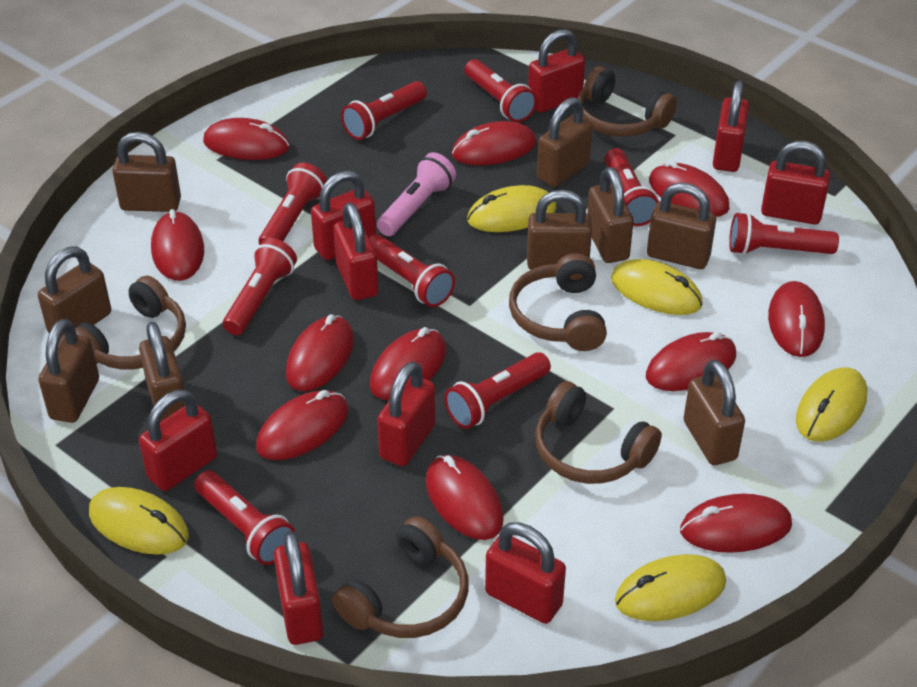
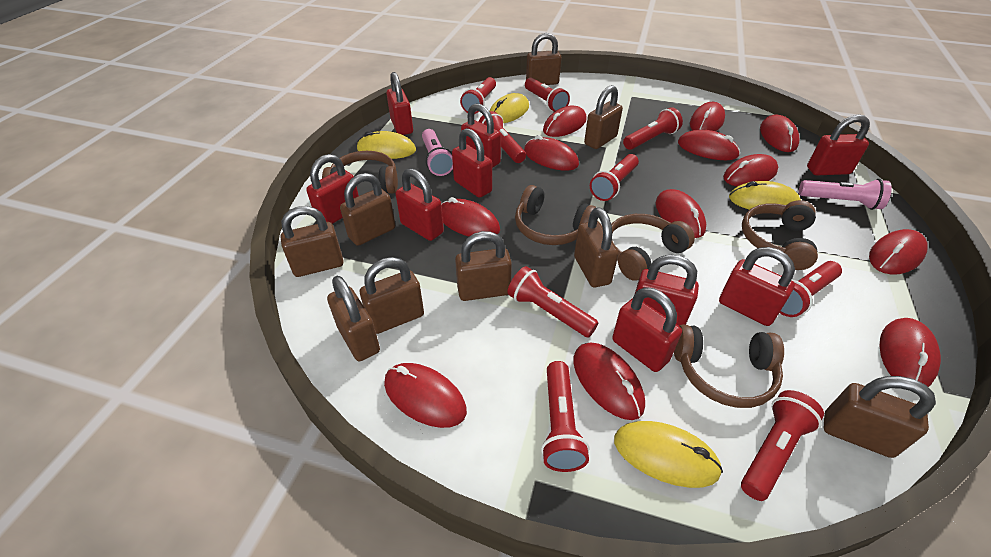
pink flashlight: [377,152,456,236] = 1 -> [422,129,453,176] [799,179,892,210] = 2
red mouse: [151,209,204,281] [203,118,289,160] [256,390,348,460] [286,314,354,391] [370,327,446,400] [426,455,504,540] [452,121,537,165] [646,332,736,391] [649,160,730,217] [680,494,792,553] [768,281,825,357] = 11 -> [384,363,467,428] [441,197,500,236] [524,135,579,171] [543,106,586,137] [574,343,645,420] [656,189,706,238] [678,130,740,160] [690,102,725,131] [723,154,778,186] [760,114,799,152] [869,229,928,274] [880,318,941,387] = 12
yellow mouse: [89,487,189,555] [467,185,557,232] [611,259,703,315] [615,554,726,621] [796,367,867,442] = 5 -> [356,131,416,159] [489,93,529,123] [614,421,723,488] [729,181,801,210] = 4

